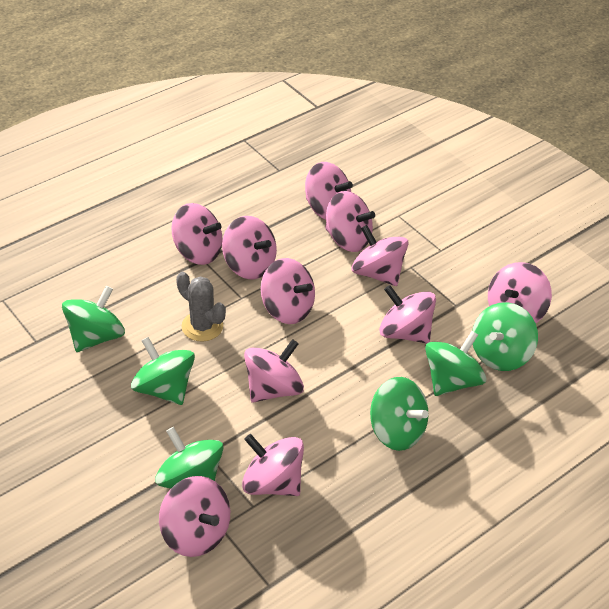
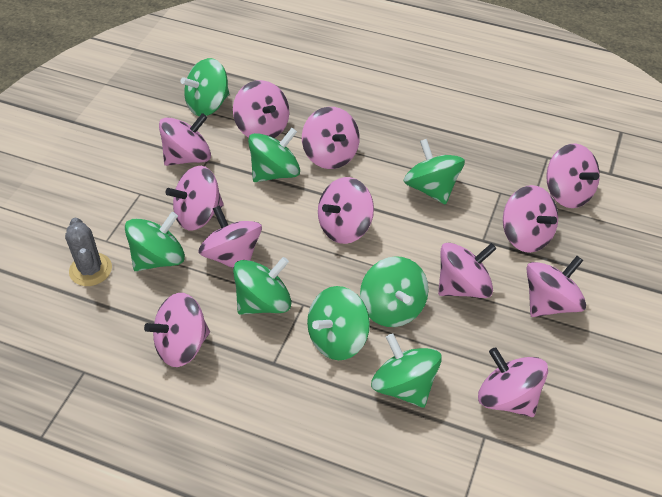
green spinning top: [62,286,125,352] [131,337,195,405] [155,427,223,488] [370,377,428,451] [425,331,486,396] [472,302,538,371] = 6 -> [125,212,185,271] [180,58,229,116] [233,257,292,315] [248,128,300,182] [307,286,370,360] [360,256,428,327] [371,333,442,408] [403,139,465,205] = 8
pink spinning top: [159,476,230,557] [171,203,223,265] [222,216,277,279] [242,434,304,496] [244,339,304,403] [261,258,315,324] [305,162,353,220] [325,191,375,252] [352,225,409,286] [379,285,436,344] [488,262,552,323] = 11 -> [144,293,210,367] [159,113,211,166] [165,166,224,231] [198,205,262,268] [233,80,289,138] [302,107,360,169] [318,177,374,244] [438,243,497,298] [478,347,548,417] [503,185,558,253] [526,256,586,317] [546,143,600,208] = 12

